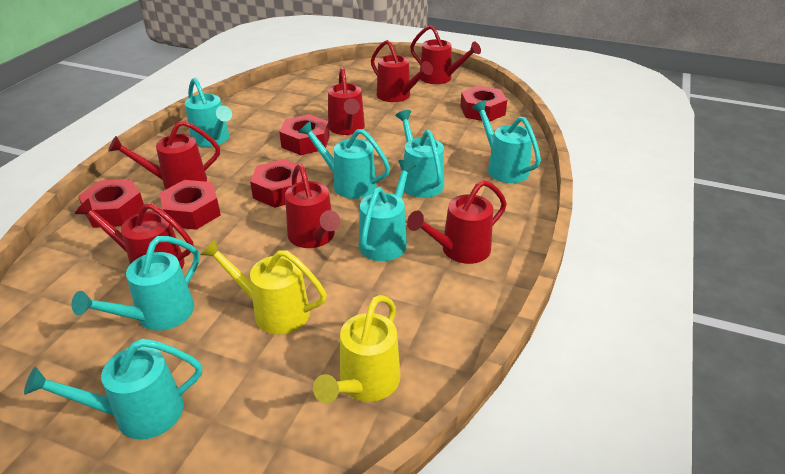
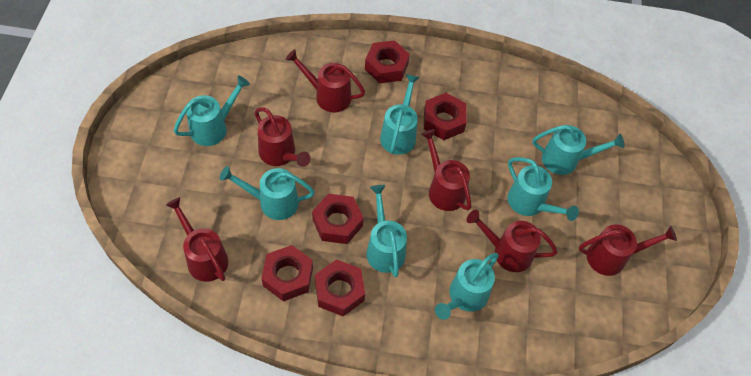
red watering can: [75,198,193,269] [108,120,220,189] [285,164,340,248] [328,67,365,135] [371,40,433,102] [407,180,507,264] [410,25,481,84] = 7 -> [166,197,228,282] [254,107,311,167] [286,49,365,113] [421,129,472,211] [467,210,558,272] [579,224,677,276] = 6
yellow watering can: [201,238,327,334] [313,295,400,403] = 2 -> none = 0

